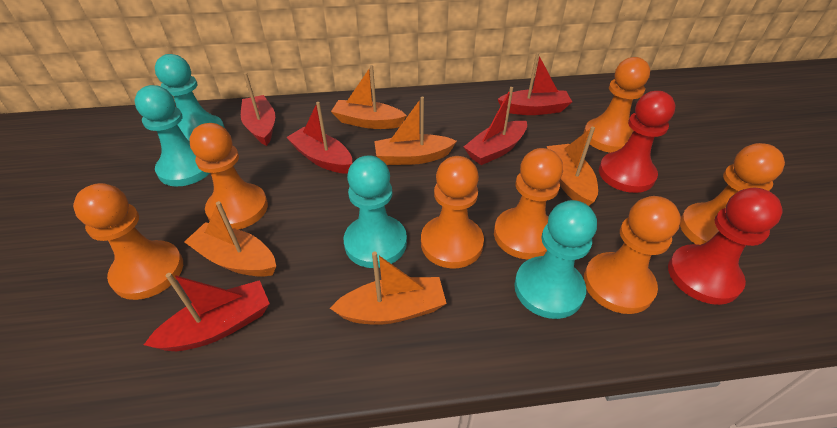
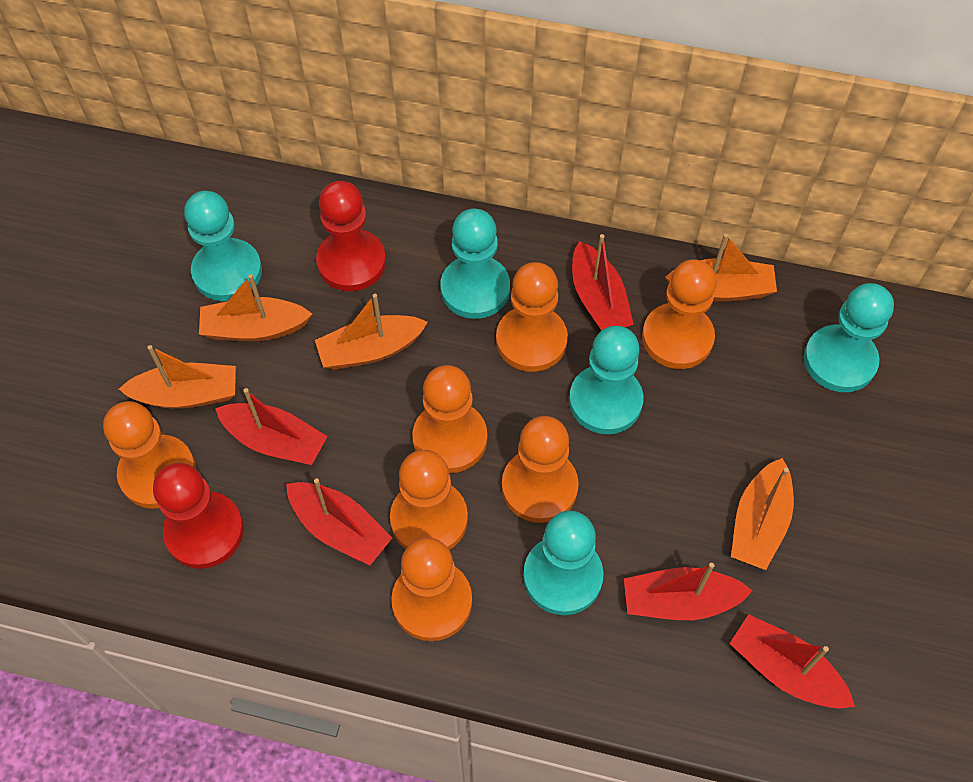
turquoise pawn: [135,85,210,186] [155,54,225,141] [344,155,407,268] [514,200,597,319] = 4 -> [184,191,262,301] [440,209,510,319] [523,510,603,615] [569,326,643,434] [804,283,894,392] = 5

